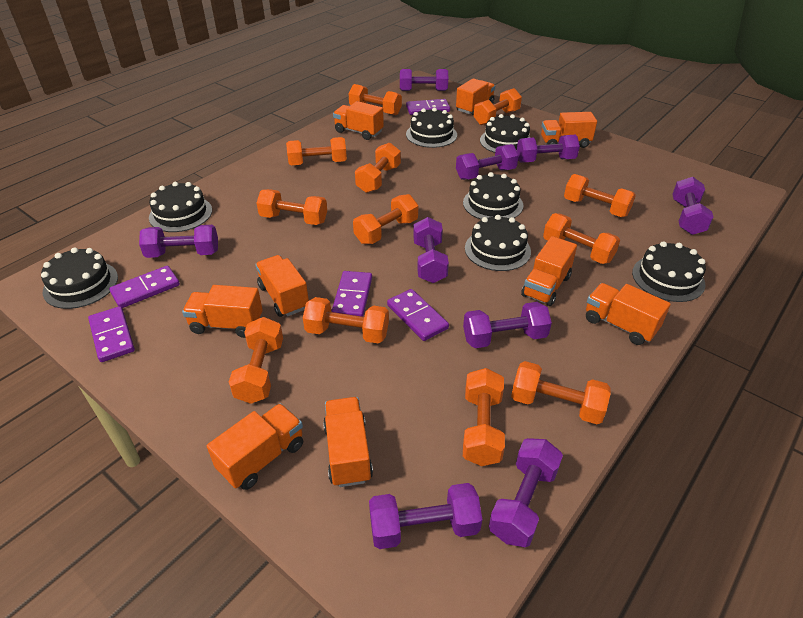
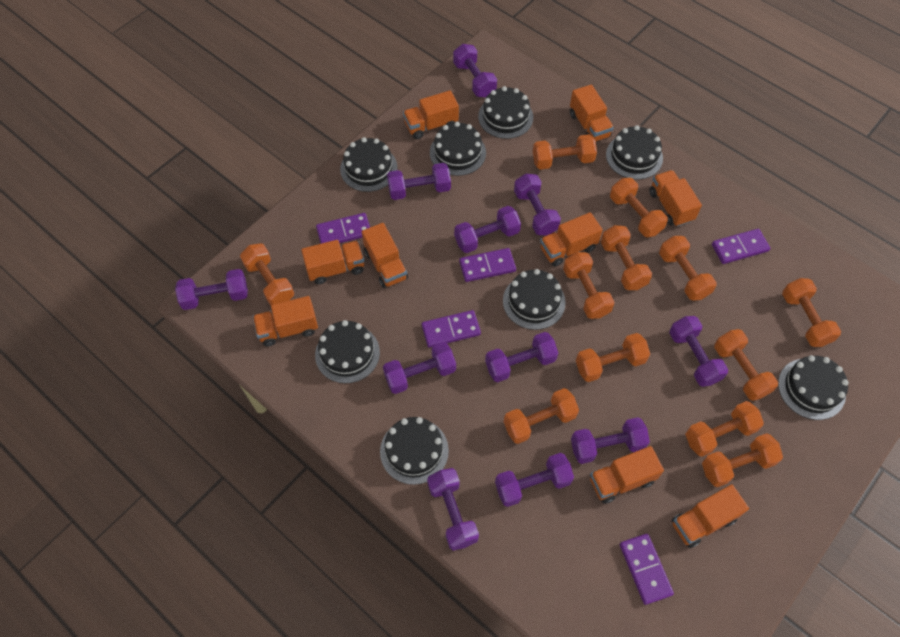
black cake: [41,247,118,309] [149,182,212,232] [406,108,457,148] [463,172,523,220] [465,215,531,271] [480,114,530,153] [632,241,706,302] = 7 -> [315,320,380,383] [340,137,397,192] [380,417,449,485] [430,122,486,176] [478,86,533,139] [503,269,566,330] [606,125,663,179] [778,355,849,420] = 8
purple dumbbell: [139,225,218,258] [369,483,482,549] [400,69,448,91] [413,217,449,283] [456,144,519,180] [463,302,552,348] [489,438,563,547] [517,135,580,162] [672,177,713,235] = 9 -> [175,269,248,310] [383,342,456,394] [387,163,451,200] [427,468,479,551] [453,44,497,97] [454,206,521,253] [485,332,558,382] [495,453,574,507] [514,174,561,235] [571,417,650,464] [669,316,728,387] = 11

